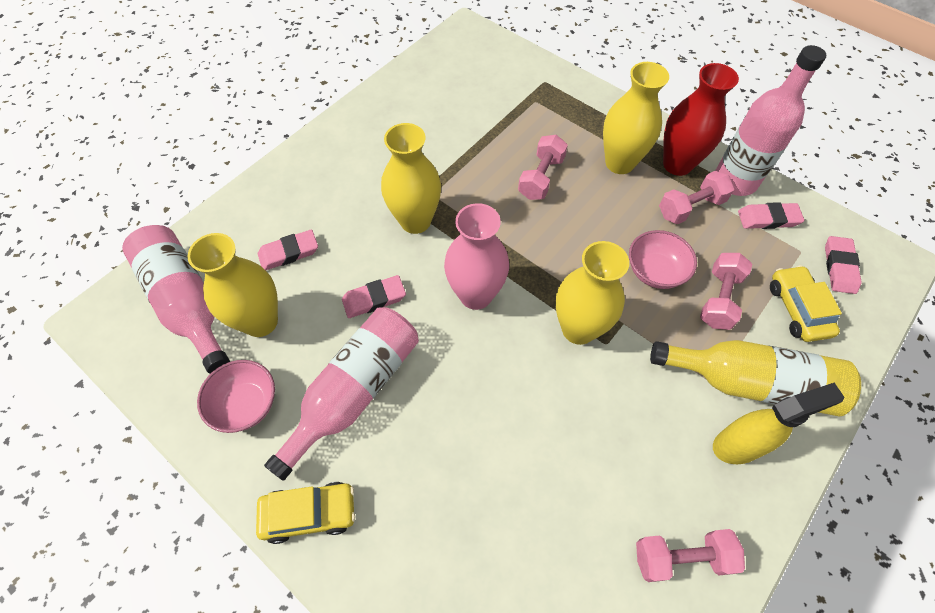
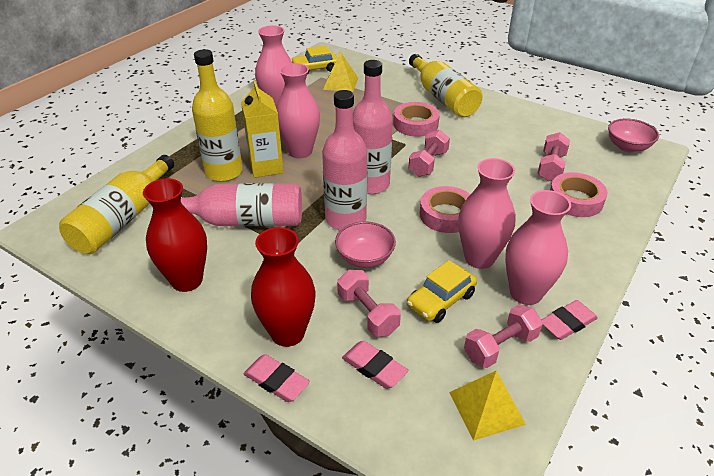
pink eraser: [258,230,318,271] [342,275,406,318] [738,202,804,229] [825,236,862,294] = 4 -> [244,354,310,402] [342,341,408,389] [541,300,598,340] = 3
pink tape: none = 0 -> [394,102,440,137] [420,186,470,233] [550,172,608,217] = 3
pink vase: [444,203,509,310] = 1 -> [255,25,292,106] [276,63,320,158] [458,158,516,269] [505,190,571,305] = 4
red vase: [663,63,739,176] = 1 -> [143,178,207,292] [251,227,316,347] = 2
yellow bottle: [650,340,861,417] = 1 -> [59,155,174,254] [192,49,243,182] [409,54,482,117] = 3
yellow carton: none = 0 -> [241,81,284,178] = 1
yellow pyramid: none = 0 -> [323,52,358,92] [449,371,526,441] = 2
yellow spray bottle: [713,382,844,464] = 1 -> none = 0
yellow vase: [188,233,278,337] [381,123,441,234] [556,241,629,345] [603,62,669,174] = 4 -> none = 0

